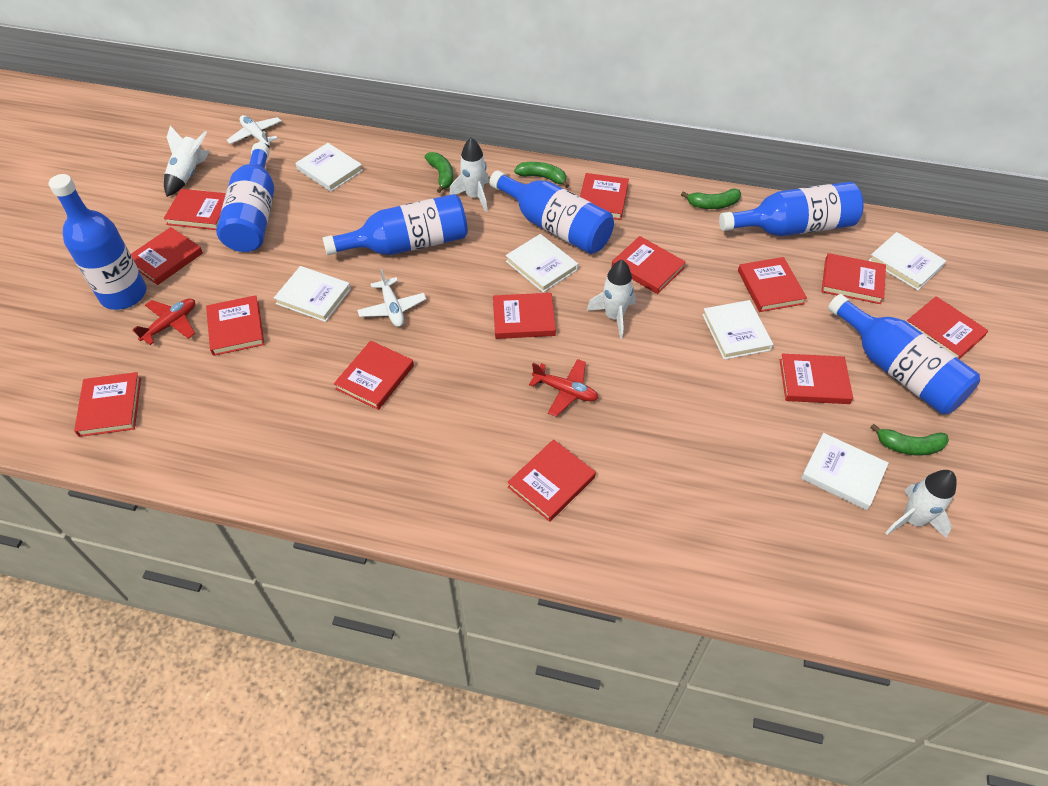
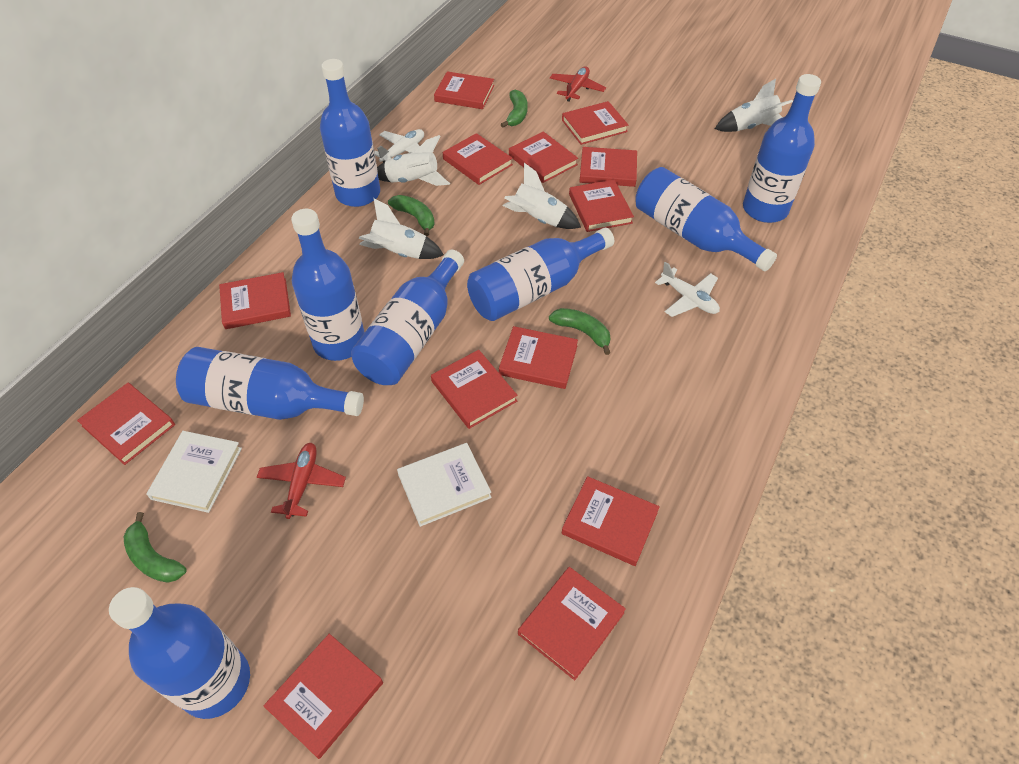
blue bottle: [49,174,146,310] [216,143,274,252] [323,194,468,255] [489,170,614,254] [719,182,864,236] [828,294,980,414] = 6 -> [109,587,250,719] [176,347,364,420] [291,209,365,361] [320,59,380,207] [351,249,464,385] [467,228,614,321] [635,167,777,271] [743,74,821,223] = 8
white book: [274,266,351,322] [296,143,363,192] [506,234,578,293] [702,300,773,360] [801,433,889,510] [868,232,946,290] = 6 -> [146,431,242,513] [397,443,492,527] = 2

